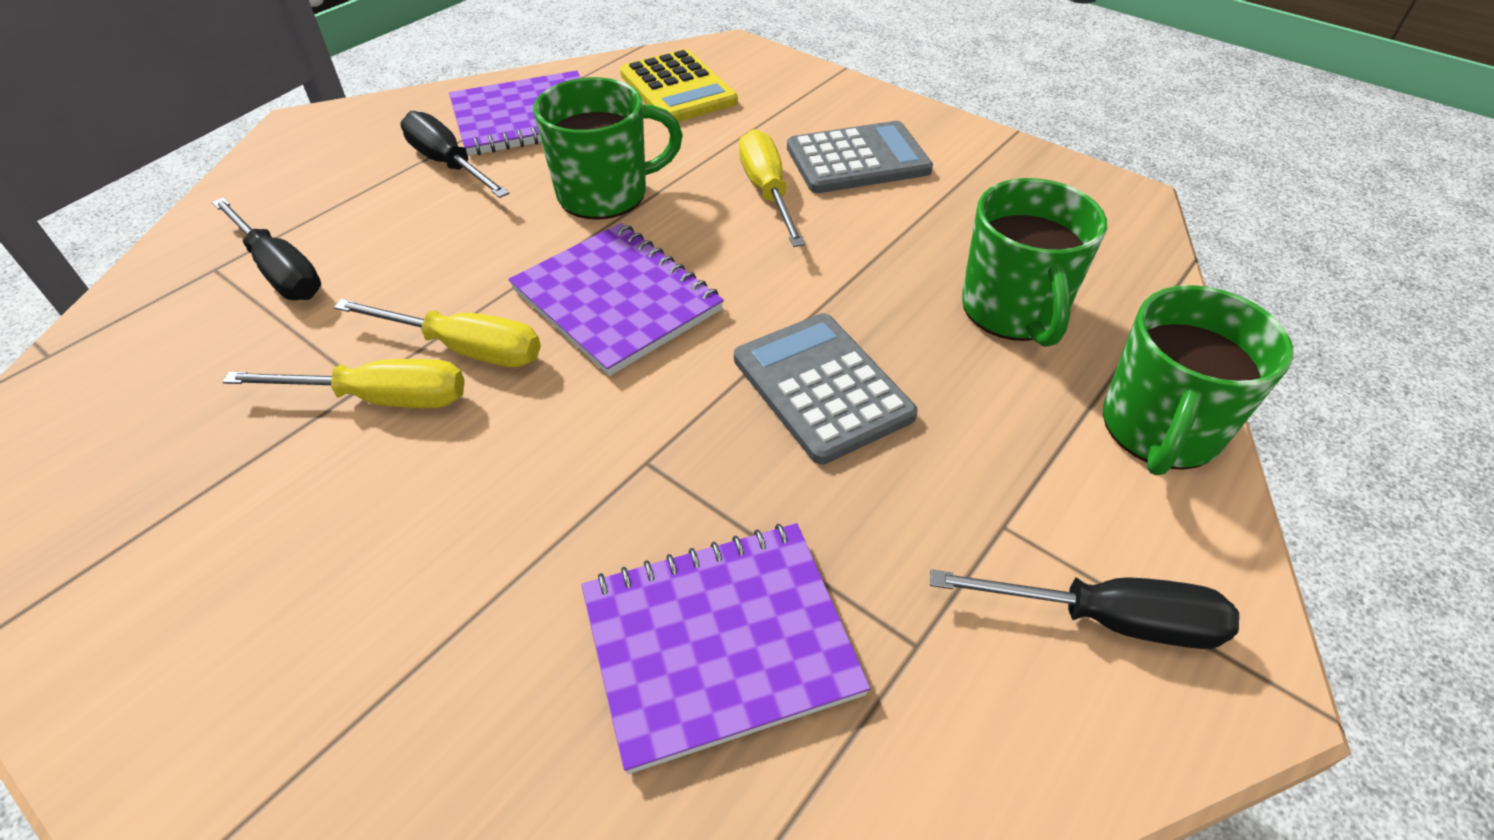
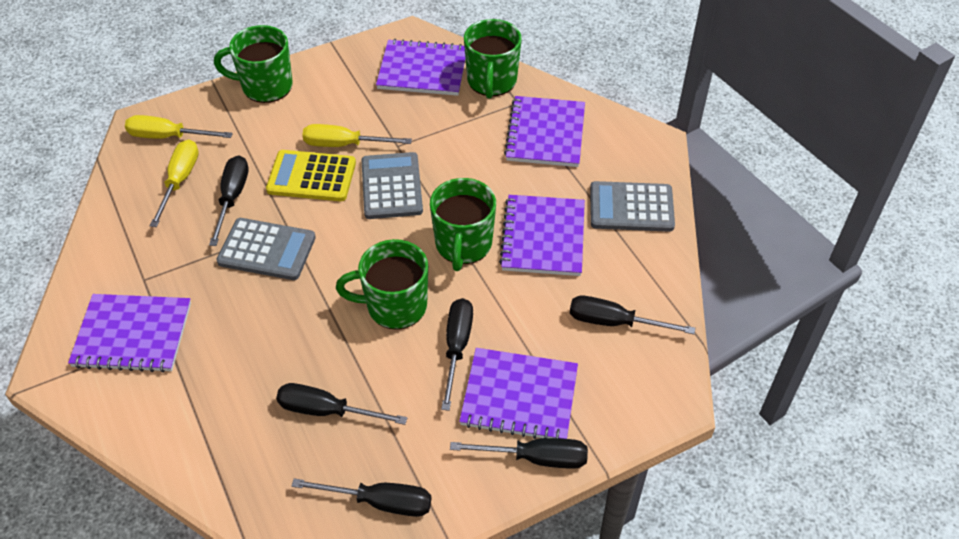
black screwdriver: [212,198,321,300] [400,111,510,198] [930,570,1239,649] = 3 -> [209,155,249,246] [276,383,407,425] [292,478,431,517] [441,298,473,411] [450,438,588,469] [570,296,695,334] = 6
green mug: [533,77,683,220] [962,178,1107,347] [1103,285,1293,475] = 3 -> [214,25,293,103] [336,239,428,330] [430,178,496,271] [464,19,522,99] = 4
grey calculator: [734,313,918,465] [787,121,933,193] = 2 -> [216,218,316,280] [361,152,423,219] [590,181,675,232] = 3
purple notebook: [449,70,581,156] [508,223,724,376] [581,523,871,774] = 3 -> [68,294,191,373] [376,39,466,96] [459,348,578,439] [499,195,585,276] [504,96,585,167] = 5

